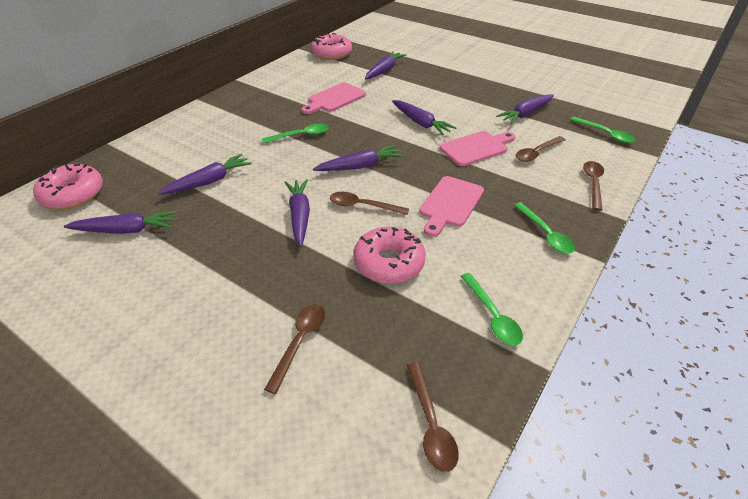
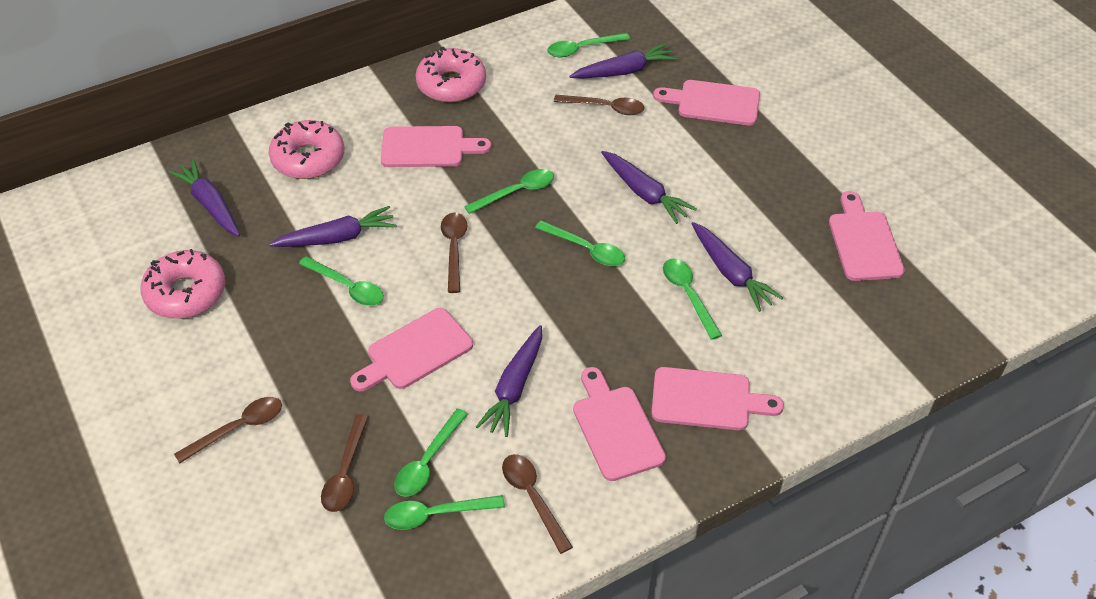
green spoon: [262,123,329,143] [461,273,523,345] [514,202,575,253] [570,117,635,143] = 4 -> [299,256,384,306] [384,495,505,530] [394,408,468,497] [464,169,554,214] [535,221,625,266] [547,33,630,57] [663,259,722,340] = 7
pink cutting board: [301,82,366,114] [419,176,484,237] [439,131,515,166] = 3 -> [350,308,473,391] [381,126,491,167] [573,367,666,481] [651,367,784,430] [653,80,760,126] [829,191,905,281] = 6
purple carrot: [64,211,176,234] [158,154,252,195] [285,179,310,247] [313,145,403,171] [365,51,406,79] [392,100,457,135] [496,94,554,124] = 7 -> [168,159,240,237] [269,206,397,247] [476,325,542,437] [569,43,677,78] [601,151,697,224] [691,222,783,312] = 6

